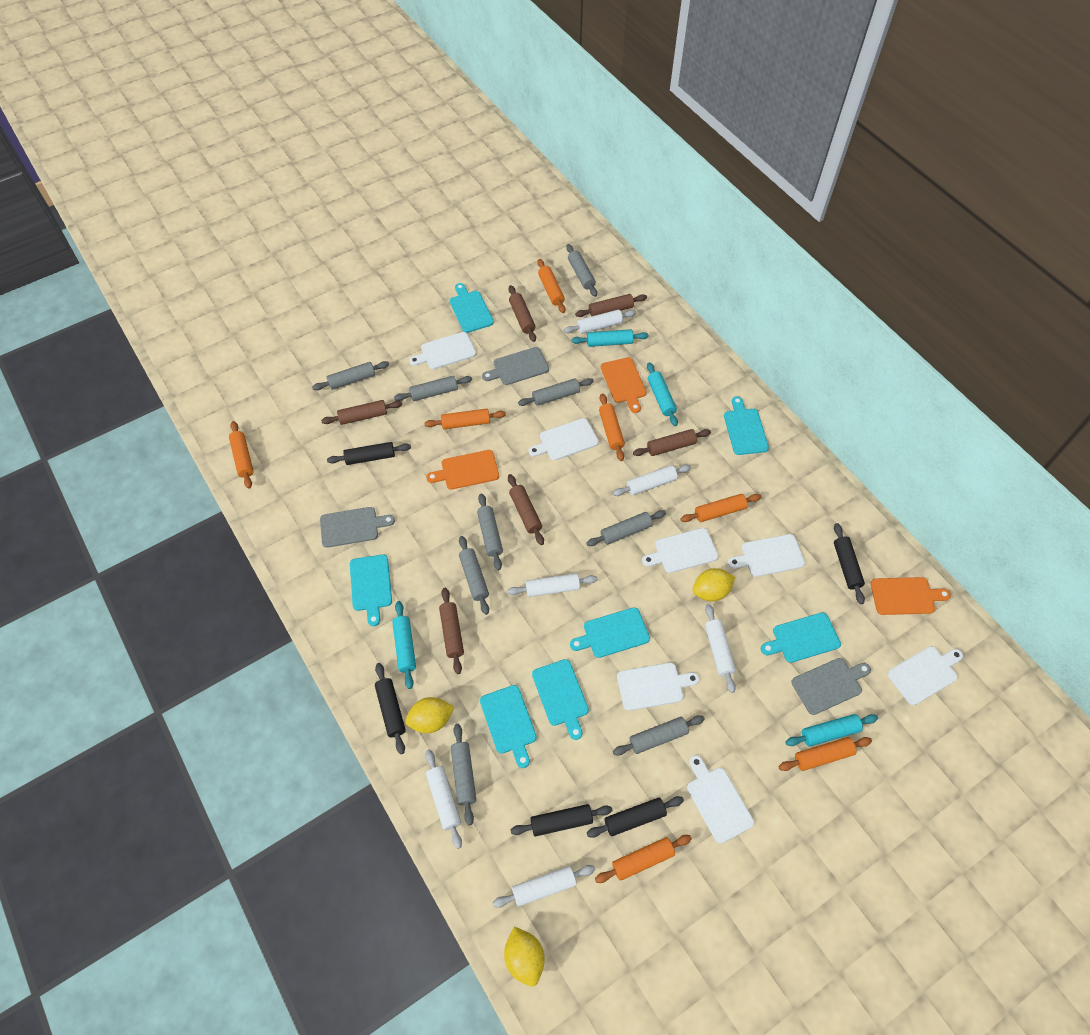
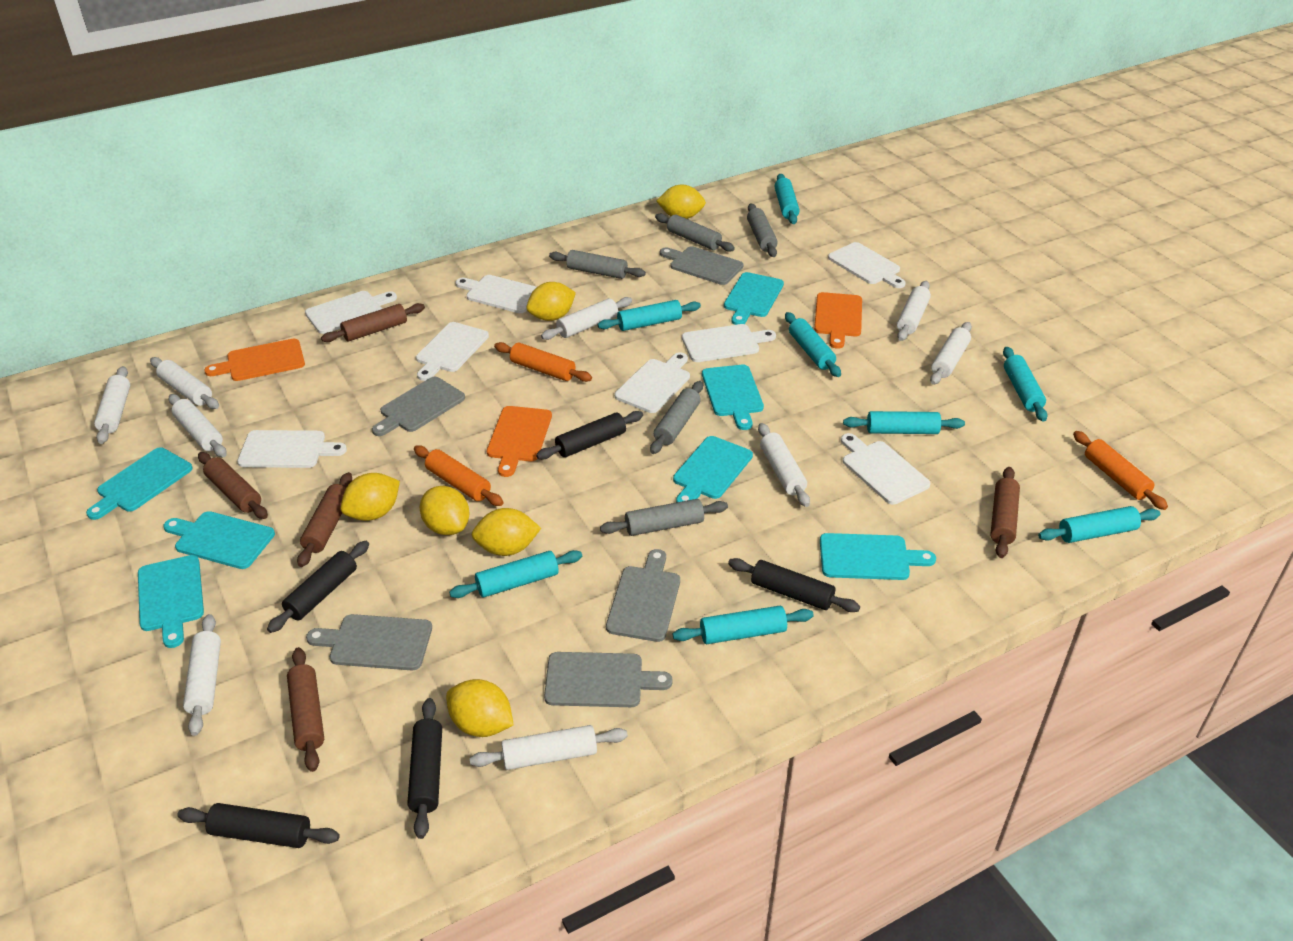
brown rolling pin: [321,400,402,425] [439,588,464,674] [508,285,536,342] [508,474,544,545] [575,294,647,317] [633,429,711,456] = 6 -> [198,452,268,519] [287,647,324,772] [297,472,352,567] [321,303,425,342] [990,467,1020,558] = 5
grey cutting board: [320,507,395,548] [482,347,549,385] [791,658,871,715] = 3 -> [306,614,432,670] [372,377,465,436] [544,652,673,707] [606,549,680,642] [660,246,744,285] = 5
grey rolling pin: [312,361,389,391] [394,376,472,401] [451,724,476,825] [459,536,489,615] [477,494,503,570] [518,378,594,406] [566,244,597,297] [586,510,666,546] [613,715,705,755] = 9 -> [549,250,646,279] [600,499,728,536] [650,381,703,454] [655,214,735,252] [747,204,778,257] = 5
orange rolling pin: [229,421,254,489] [424,409,506,429] [537,259,566,313] [595,835,692,883] [599,393,625,461] [680,494,761,522] [778,737,872,771] = 7 -> [414,445,503,506] [494,342,592,382] [1073,431,1168,510] = 3
turquoise rolling pin: [392,601,416,689] [571,329,649,347] [647,362,678,426] [786,714,878,747] = 4 -> [449,550,582,598] [598,300,701,331] [673,606,814,644] [775,174,799,224] [785,312,841,377] [843,411,965,434] [1003,347,1048,422] [1038,506,1161,543] = 8
white cutting board: [409,332,476,369] [528,418,599,461] [617,663,699,711] [642,528,718,573] [687,755,754,843] [728,534,805,577] [887,646,963,705] = 7 -> [237,430,347,468] [305,291,397,334] [416,322,489,381] [455,275,537,313] [615,352,690,413] [682,324,776,362] [828,242,906,288] [841,433,931,505] = 8
white rolling pin: [425,749,462,849] [492,865,595,908] [508,573,598,597] [564,310,636,334] [613,465,691,496] [705,604,736,693] = 6 -> [94,366,130,444] [150,357,219,409] [169,394,227,457] [183,614,221,736] [470,725,628,770] [541,297,632,340] [758,423,810,507] [897,281,931,341] [930,322,972,385] = 9
yellow lemon: [405,697,454,733] [504,927,545,986] [693,568,735,601] = 3 -> [341,473,400,521] [420,486,470,535] [446,679,514,737] [472,508,541,556] [526,282,576,321] [657,184,706,219] = 6

